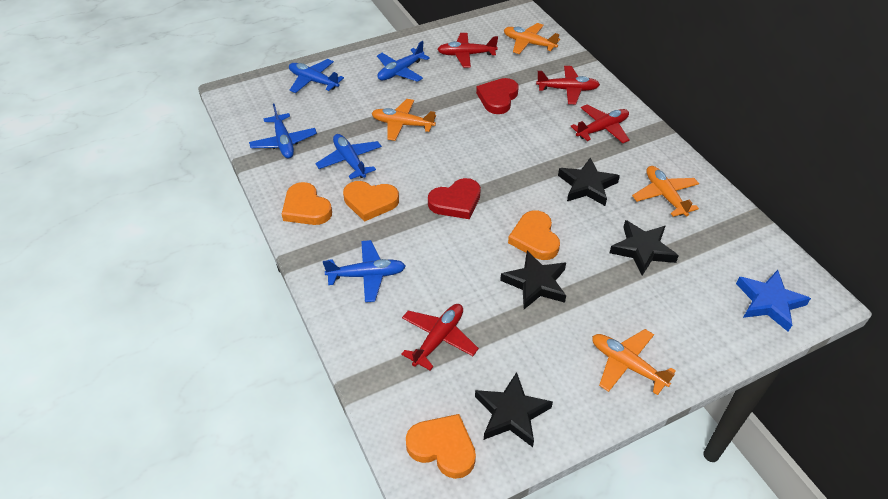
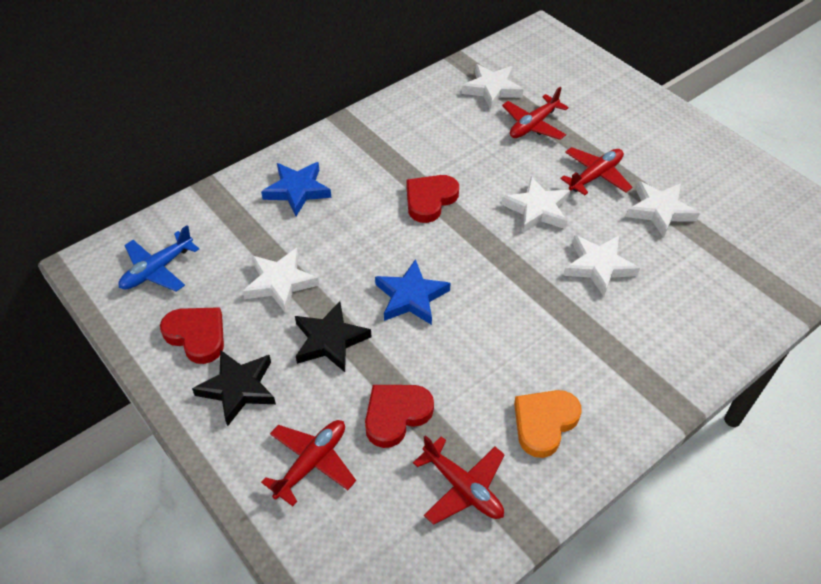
black star: [475,372,553,447] [500,250,566,309] [558,158,620,206] [610,220,679,276] = 4 -> [192,350,276,426] [295,301,371,372] = 2
blue plane: [249,103,317,158] [289,59,344,93] [315,134,382,179] [323,240,406,302] [377,41,430,82] = 5 -> [119,225,199,292] = 1
blue star: [736,270,811,332] = 1 -> [261,162,331,216] [375,259,450,325] = 2
orange heart: [282,182,332,225] [343,181,399,222] [406,414,476,479] [508,210,560,260] = 4 -> [514,390,582,458] = 1
orange plane: [372,99,436,141] [504,23,560,54] [592,329,676,395] [632,166,699,217] = 4 -> none = 0
red heart: [428,178,481,219] [476,78,519,114] = 2 -> [160,307,224,364] [365,385,434,448] [406,175,459,223] = 3
white star: none = 0 -> [242,248,319,313] [461,64,524,109] [501,176,570,233] [563,235,640,296] [626,181,700,238] = 5

